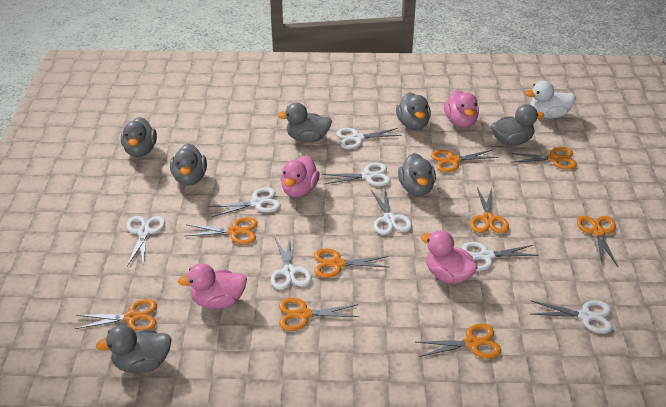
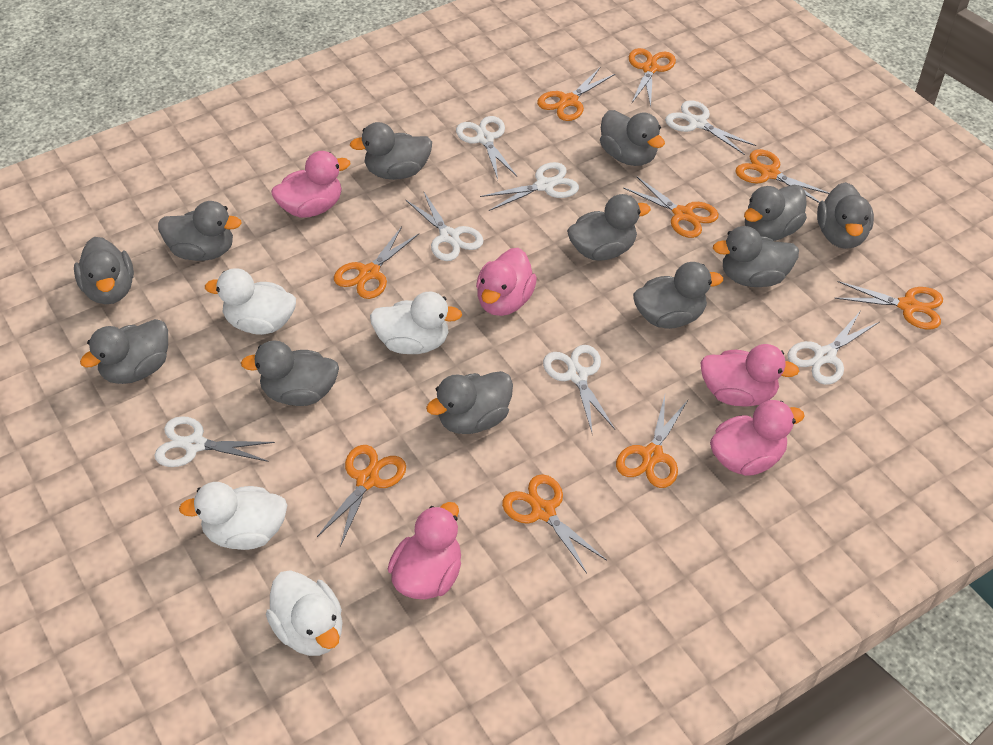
grey duck: [96,325,172,373] [121,117,157,157] [170,143,207,186] [278,103,332,142] [396,92,431,130] [398,153,436,196] [491,104,544,146] = 7 -> [74,237,134,304] [80,319,168,384] [158,201,242,261] [241,341,339,406] [350,122,432,180] [426,371,513,434] [567,194,651,261] [600,110,665,166] [633,262,723,329] [713,226,799,287] [744,185,807,241] [817,182,874,249] = 12
pink duck: [178,263,247,309] [280,155,320,198] [421,230,478,284] [444,90,479,128] = 4 -> [271,151,350,218] [388,502,461,599] [476,248,537,316] [700,344,799,407] [710,400,805,476] = 5
white duck: [525,81,575,119] = 1 -> [179,482,287,550] [205,268,296,335] [266,570,342,656] [370,292,462,354] = 4
white scissors: [127,216,165,267] [208,187,281,217] [271,237,312,290] [322,163,391,186] [336,128,401,149] [370,189,412,235] [461,242,539,271] [531,300,613,334] = 8 -> [154,416,275,467] [405,191,484,261] [456,116,517,179] [480,162,579,211] [543,345,615,432] [665,100,756,155] [788,312,880,385] = 7

